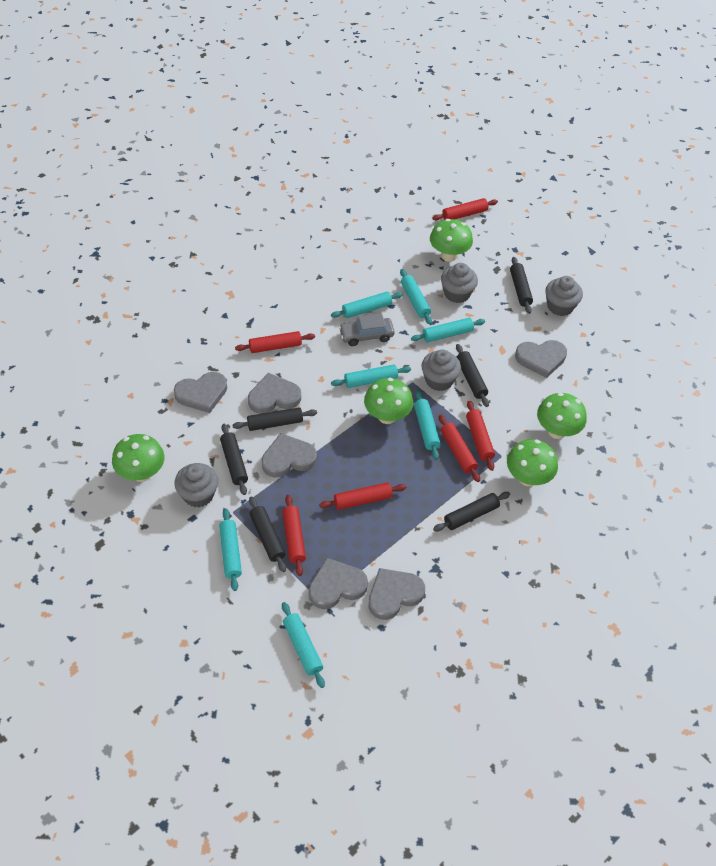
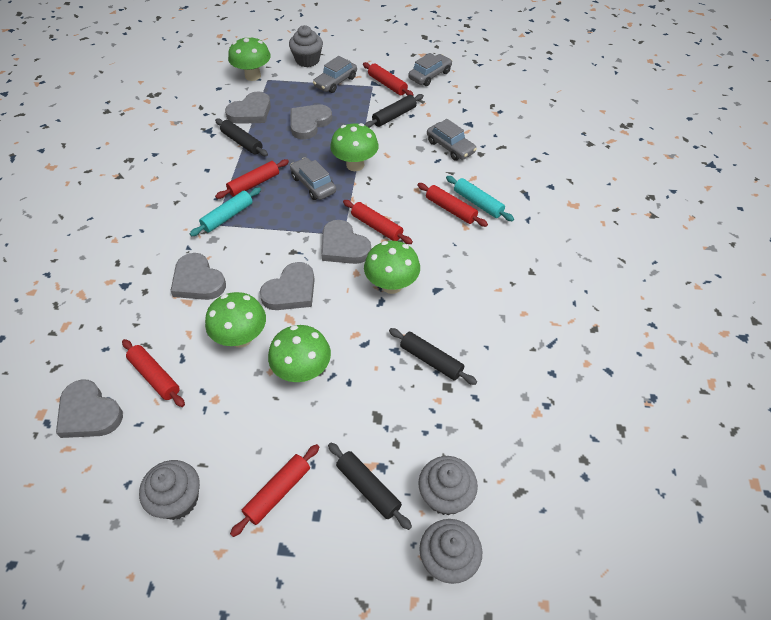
black rolling pin: [220,424,248,495] [232,407,317,431] [249,496,286,572] [433,492,510,532] [456,344,489,407] [510,257,533,314] = 6 -> [215,118,268,156] [328,442,412,530] [365,94,424,128] [389,328,477,385] = 4
grey car: [339,313,395,346] = 1 -> [290,157,336,200] [313,56,357,93] [408,53,452,86] [427,119,477,161] = 4
turquoise rolling pin: [219,508,242,591] [282,602,325,688] [331,292,403,318] [331,364,411,388] [400,269,432,325] [411,318,485,343] [414,390,440,460] = 7 -> [190,188,261,236] [446,176,514,222] = 2

